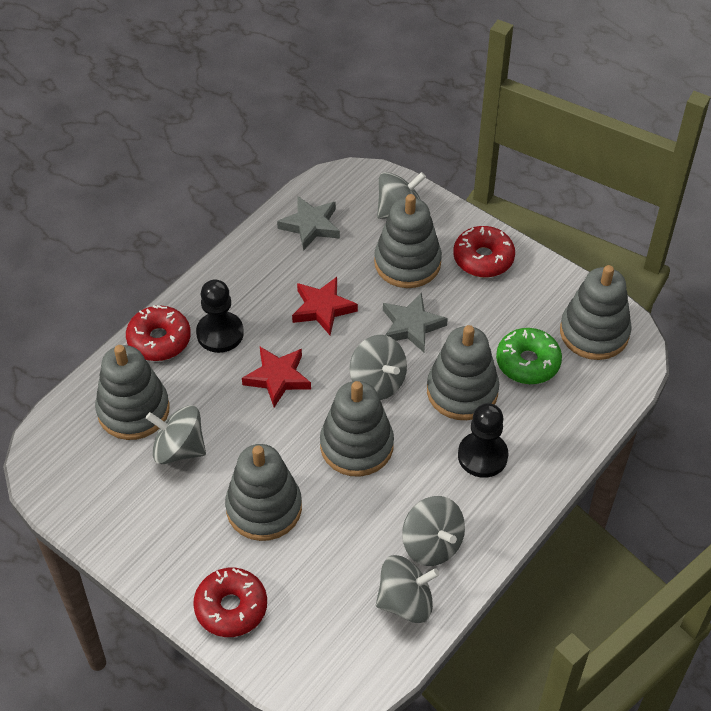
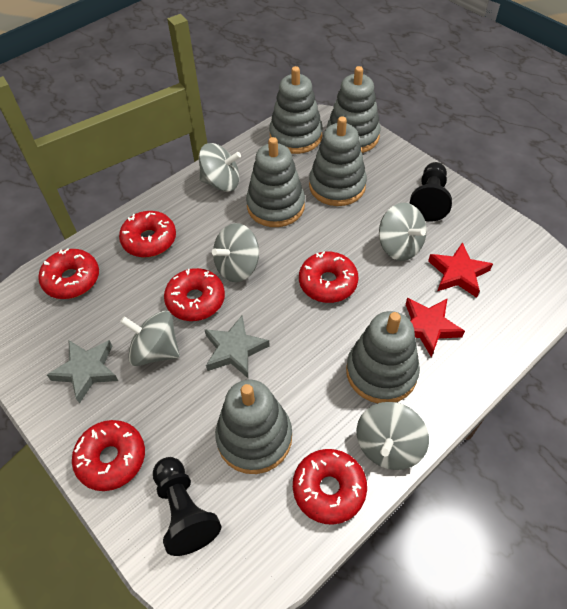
green donut: [496,328,562,384] = 1 -> none = 0
red donut: [126,305,191,361] [193,568,267,637] [453,226,515,277] = 3 -> [38,248,99,299] [72,420,145,491] [119,211,176,257] [164,268,225,321] [293,449,367,525] [299,251,358,303] = 6

